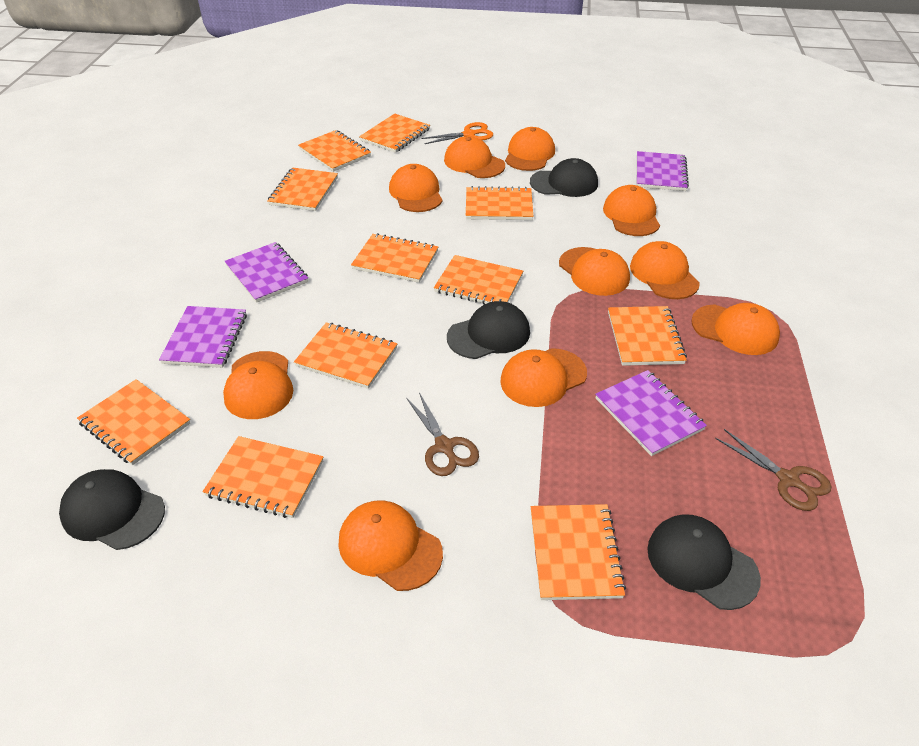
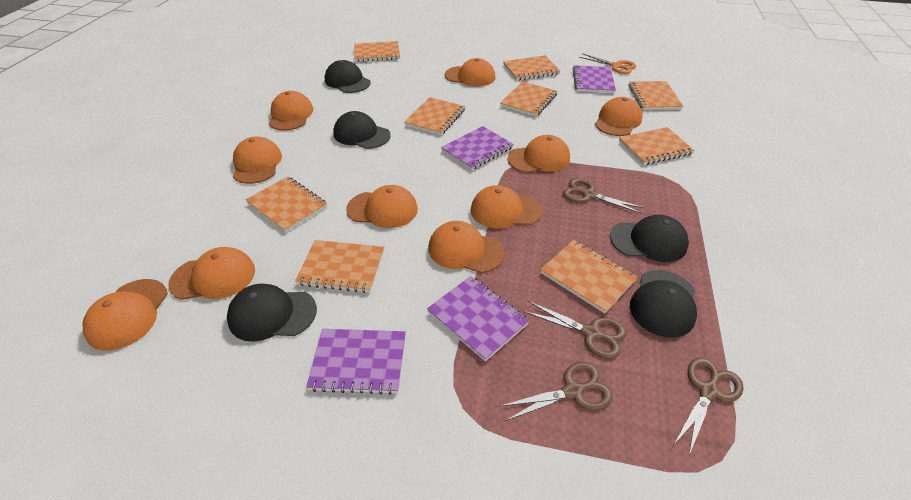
black cap: [59,469,165,550] [447,301,530,359] [530,158,598,197] [647,514,761,610] = 4 -> [227,284,317,342] [325,60,371,93] [334,111,391,149] [610,215,689,262] [630,270,697,338] = 5
brown scissors: [406,392,479,476] [715,429,831,511] = 2 -> [499,362,613,421] [524,302,627,359] [563,178,644,214] [674,357,744,455] = 4
orange notebook: [77,379,191,465] [203,436,323,518] [268,167,338,211] [294,322,397,389] [298,130,371,172] [351,233,438,283] [359,113,430,153] [434,255,523,304] [466,186,533,220] [531,504,626,600] [608,306,687,366] = 11 -> [246,177,327,233] [295,240,384,293] [354,41,400,62] [404,97,465,135] [500,81,557,117] [503,55,560,80] [541,240,638,314] [619,127,695,165] [629,81,683,110] = 9

